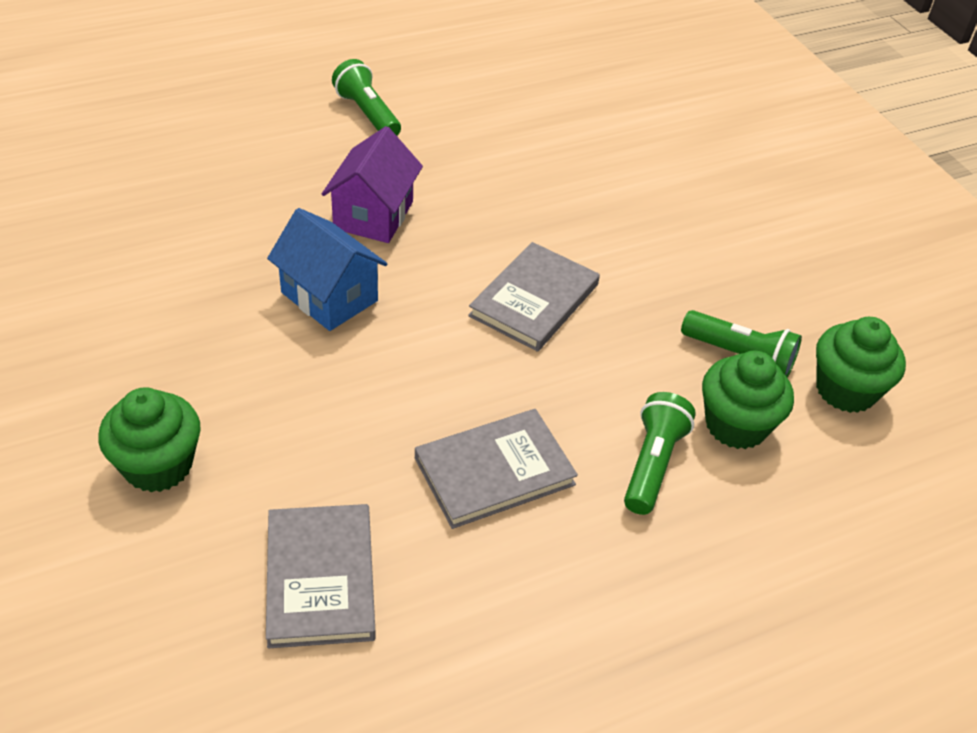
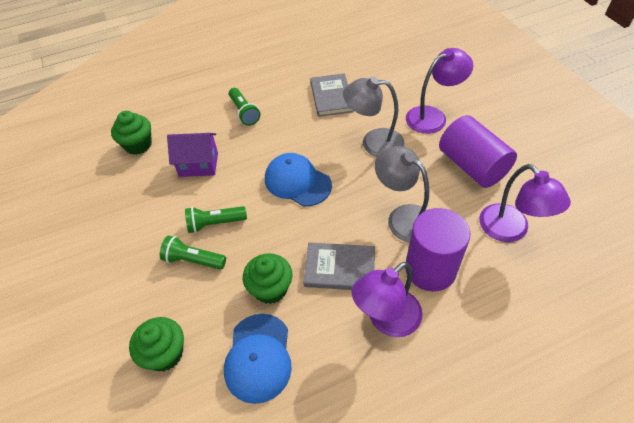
blue cap: none = 0 -> [224,314,292,404] [265,153,332,206] = 2
blue house: [267,208,387,331] = 1 -> none = 0
grey book: [266,504,376,648] [415,409,578,529] [468,242,600,352] = 3 -> [303,242,375,290] [310,73,354,117] = 2
grey lamp: none = 0 -> [343,76,404,157] [375,146,429,242] = 2
purple cylinder: none = 0 -> [405,208,470,291] [439,115,517,188] = 2
purple lamp: none = 0 -> [352,262,423,337] [406,48,473,134] [479,164,571,242] = 3

